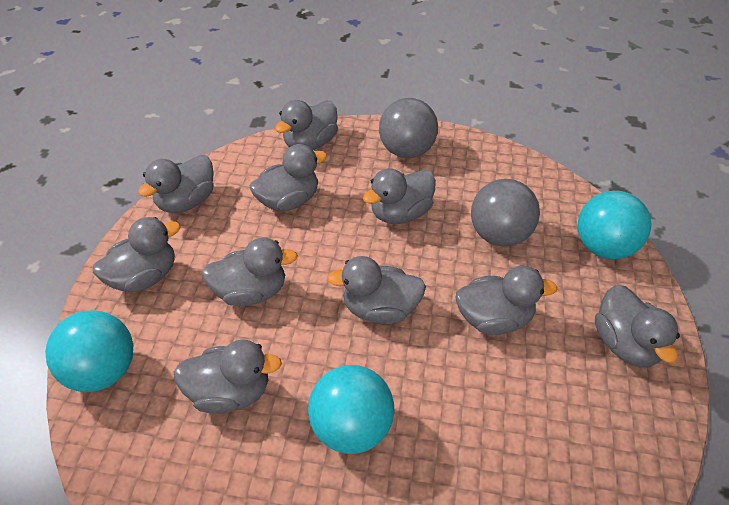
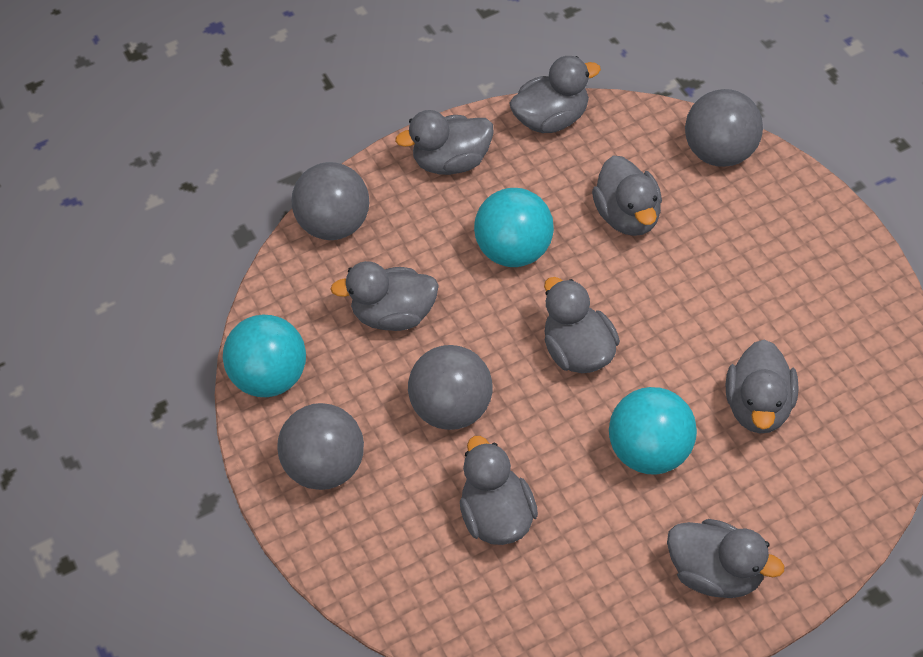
grey ball: [379,98,438,158] [471,179,540,247] = 2 -> [277,403,364,490] [292,162,369,240] [408,345,492,430] [685,89,763,167] = 4
grey duck: [93,217,181,292] [138,155,214,213] [173,340,282,414] [202,238,298,306] [250,144,327,211] [275,100,338,150] [327,256,426,324] [363,168,436,224] [455,266,557,335] [595,285,680,368] = 10 -> [330,261,439,331] [395,110,493,175] [460,436,538,545] [509,56,601,133] [544,277,620,373] [592,156,662,236] [667,519,784,598] [726,339,798,434] = 8

